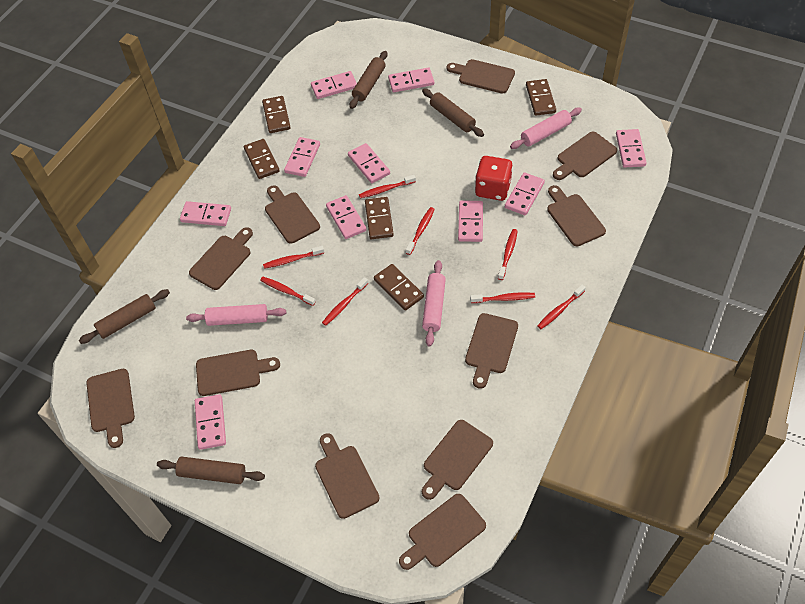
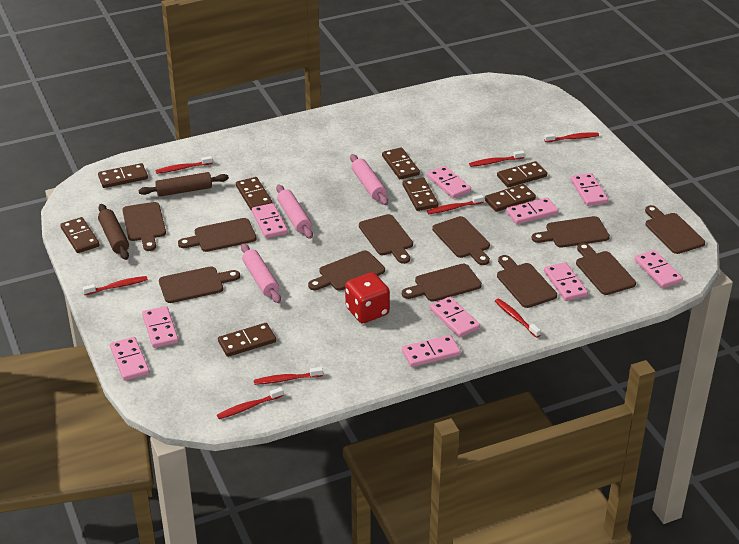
brown domino: [244,139,280,179] [262,96,291,133] [365,197,394,239] [374,264,424,310] [526,79,556,116] = 5 -> [60,217,100,253] [98,163,148,188] [218,323,276,357] [236,177,273,211] [382,147,420,179] [403,177,438,211] [485,184,536,212] [497,161,547,187] = 8
brown rolling pin: [79,289,170,344] [157,457,265,484] [349,51,387,109] [422,89,484,137] = 4 -> [98,204,129,260] [138,172,229,197] = 2

